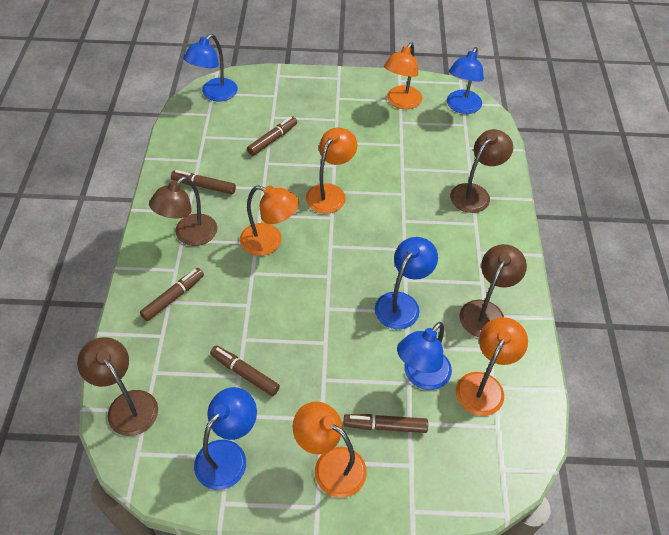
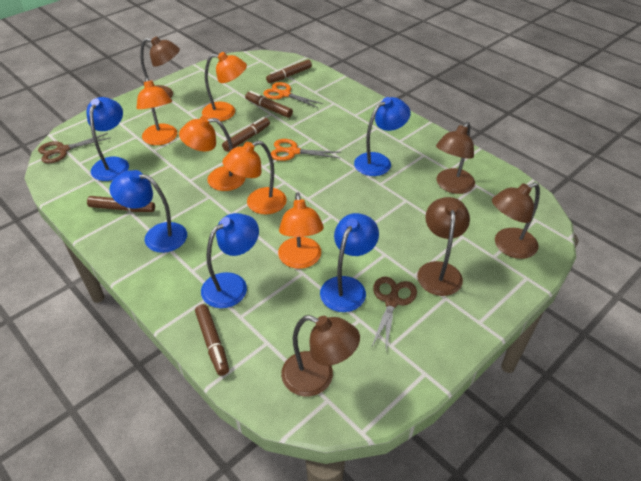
brown lamp: [77,337,158,436] [149,176,217,246] [450,129,513,213] [460,244,527,337] = 4 -> [140,36,180,98] [281,315,360,396] [417,197,470,296] [436,122,475,194] [492,182,540,259] = 5
brown scissors: none = 0 -> [38,133,111,163] [371,277,417,350] = 2
orange scissors: none = 0 -> [263,82,323,108] [271,139,341,161] = 2

